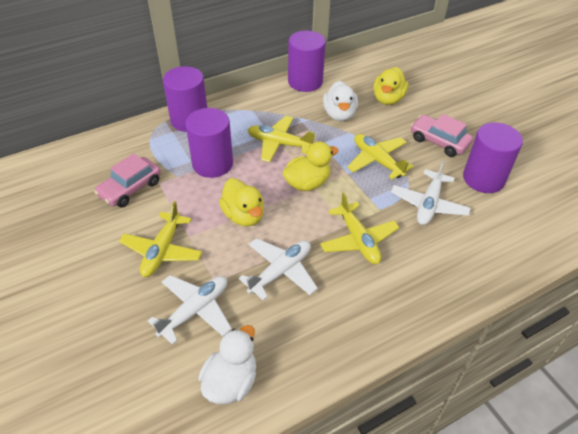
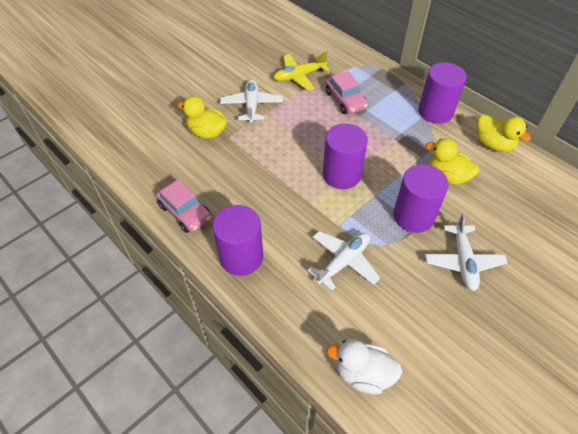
white duck: [198,325,256,404] [323,81,358,121] = 2 -> [327,339,402,394] = 1
yellow plane: [119,201,202,277] [248,116,315,162] [320,192,399,264] [347,134,414,180] = 4 -> [273,51,330,91] = 1

